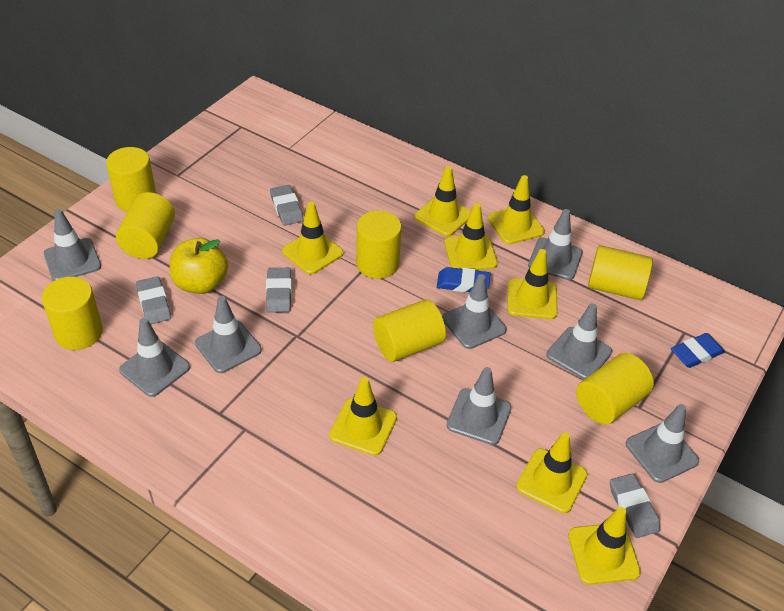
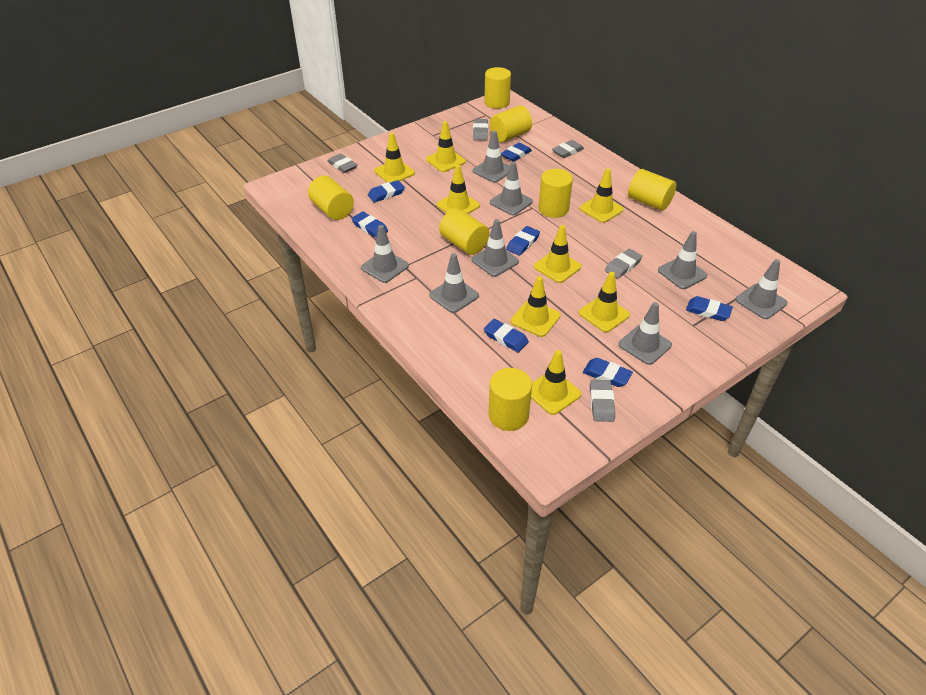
blue eraser: [437,267,490,292] [671,333,725,368] = 2 -> [351,211,388,238] [368,180,405,202] [484,319,529,353] [501,143,532,162] [506,226,540,256] [583,358,633,387] [686,296,733,321] = 7
grey eraser: [136,276,171,324] [266,268,292,313] [270,185,304,226] [610,474,660,538] = 4 -> [327,153,358,173] [473,119,488,140] [552,140,584,158] [590,380,615,422] [605,249,642,279] = 5
yellow apple: [170,238,228,294] = 1 -> none = 0

